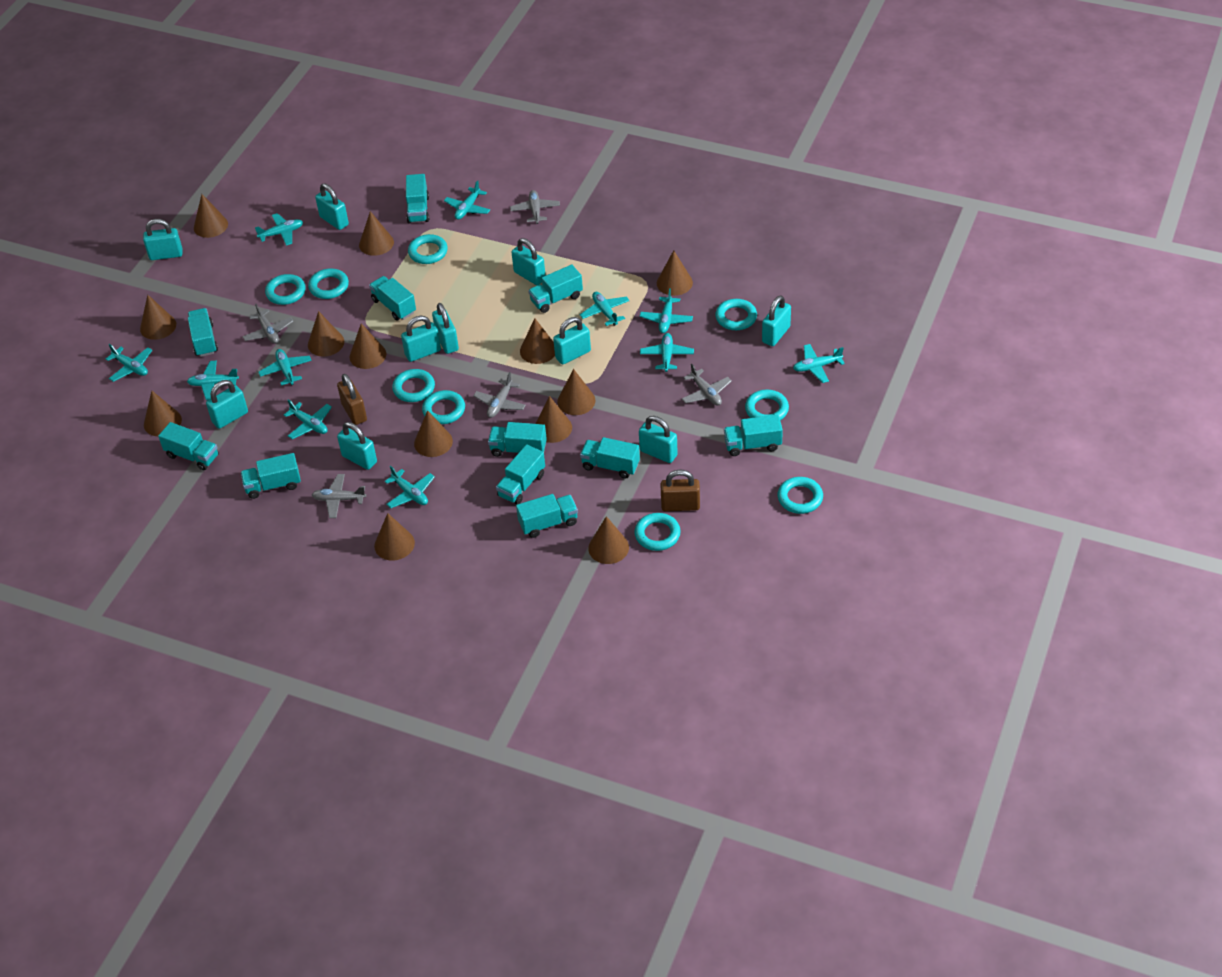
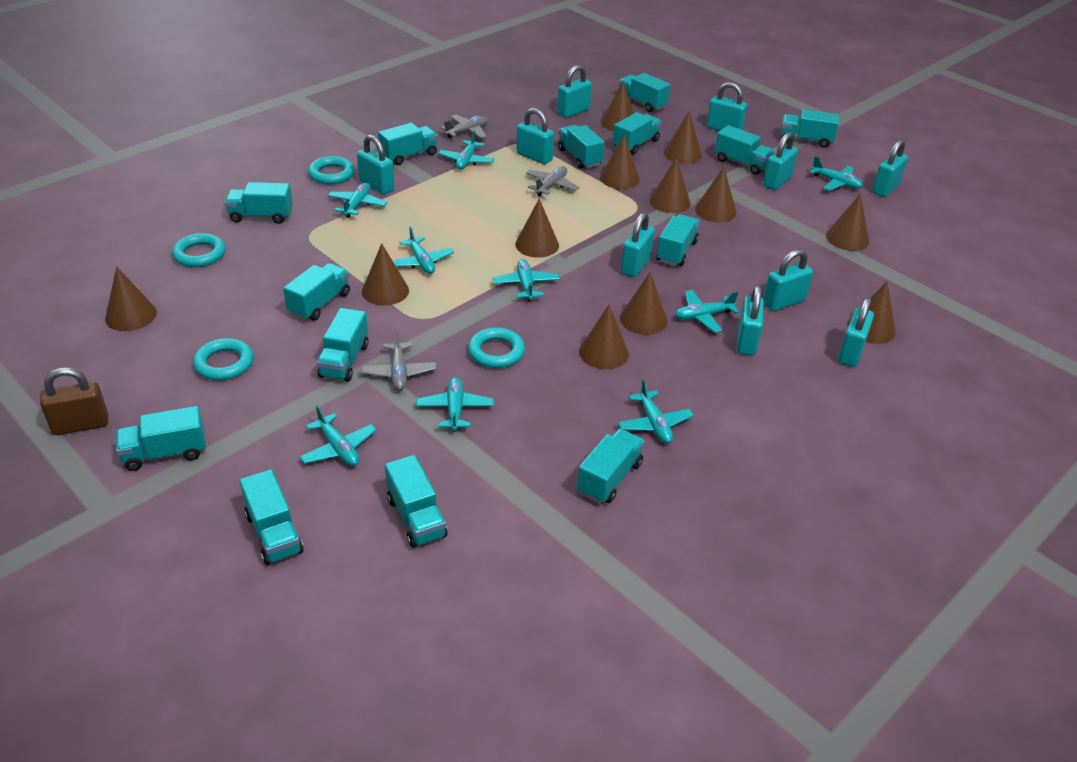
brown cone: [140,295,176,340] [144,391,182,436] [194,194,228,238] [308,311,344,357] [350,323,386,369] [359,211,394,256] [374,513,415,560] [414,410,453,457] [520,318,555,364] [535,396,572,443] [557,369,596,415] [588,516,629,564] [657,250,693,296] = 13 -> [105,266,157,331] [362,243,409,306] [515,199,559,258] [579,305,629,369] [600,134,640,189] [601,82,634,131] [620,272,668,335] [650,157,691,213] [664,112,702,164] [695,167,737,223] [826,193,869,251] [847,281,896,344] = 12
brown padlock: [337,374,367,425] [661,469,700,511] = 2 -> [40,368,108,435] = 1
grey plane: [242,304,294,344] [312,474,366,518] [473,372,526,418] [510,190,560,224] [682,364,731,406] = 5 -> [361,330,437,390] [441,115,488,139] [526,166,579,196] = 3
turquoise plane: [106,344,153,382] [187,360,239,400] [255,213,303,246] [258,349,312,386] [284,399,332,439] [385,466,435,508] [444,180,490,220] [580,292,630,326] [640,288,693,333] [640,333,694,372] [793,344,845,383] = 11 -> [300,405,377,466] [328,183,387,218] [393,226,454,274] [416,377,494,431] [438,130,495,170] [492,259,559,301] [618,379,694,443] [675,290,739,333] [809,156,863,191] = 9
turquoise ring: [265,274,306,305] [308,269,349,299] [392,369,435,402] [408,234,448,264] [422,390,465,424] [634,513,681,551] [715,299,757,330] [745,389,789,420] [778,477,823,514] = 9 -> [172,233,225,267] [193,338,253,380] [308,156,355,185] [468,327,525,368] = 4
turquoise truck: [158,422,219,470] [188,308,218,357] [241,453,301,499] [369,276,416,321] [406,174,429,223] [488,422,547,457] [496,444,545,505] [516,494,578,538] [528,264,583,313] [580,437,640,478] [724,415,783,456] = 11 -> [116,406,206,471] [225,182,293,224] [240,469,304,565] [283,263,350,321] [317,308,369,382] [378,123,438,165] [385,455,447,548] [558,125,605,169] [577,429,645,504] [613,112,661,155] [619,73,671,112] [656,214,700,266] [715,125,774,175] [781,109,839,148] = 14

